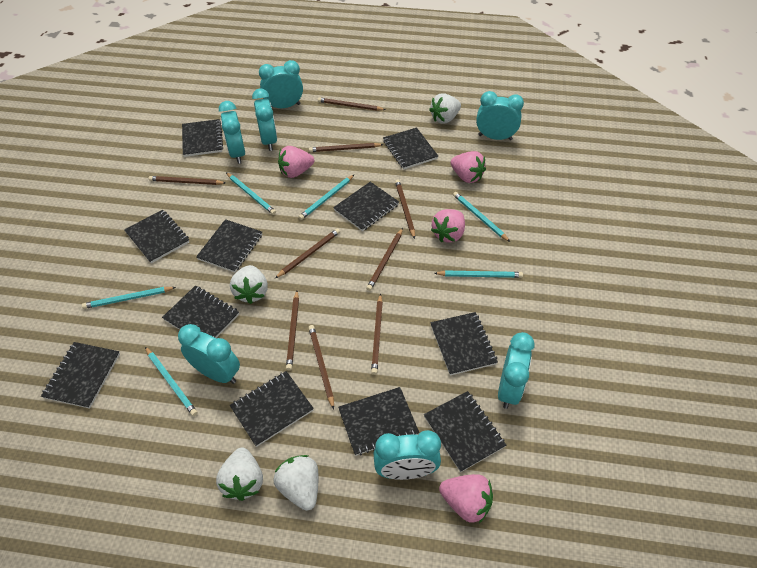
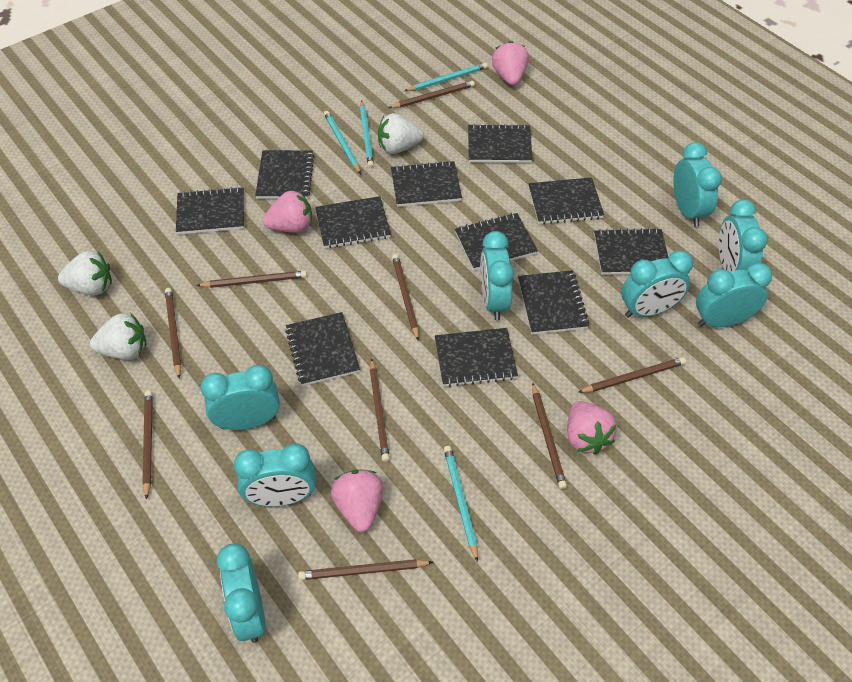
turquoise clock: [178,324,240,384] [219,101,245,164] [252,88,277,151] [259,60,303,108] [373,430,441,480] [476,91,524,140] [498,332,535,409] = 7 -> [201,365,280,430] [217,543,266,643] [234,443,316,507] [480,231,514,320] [621,250,693,318] [673,142,722,227] [696,263,772,327] [719,199,768,272] = 8
turquoise pencil: [82,287,176,309] [145,347,198,416] [226,173,276,215] [298,174,355,220] [434,270,523,278] [453,192,510,242] = 6 -> [324,111,361,174] [360,101,374,168] [405,63,488,91] [444,446,478,562] = 4
white strawberry: [216,448,263,501] [230,265,268,304] [274,455,318,511] [429,93,461,124] = 4 -> [58,251,112,296] [90,313,146,360] [378,113,424,154] = 3

